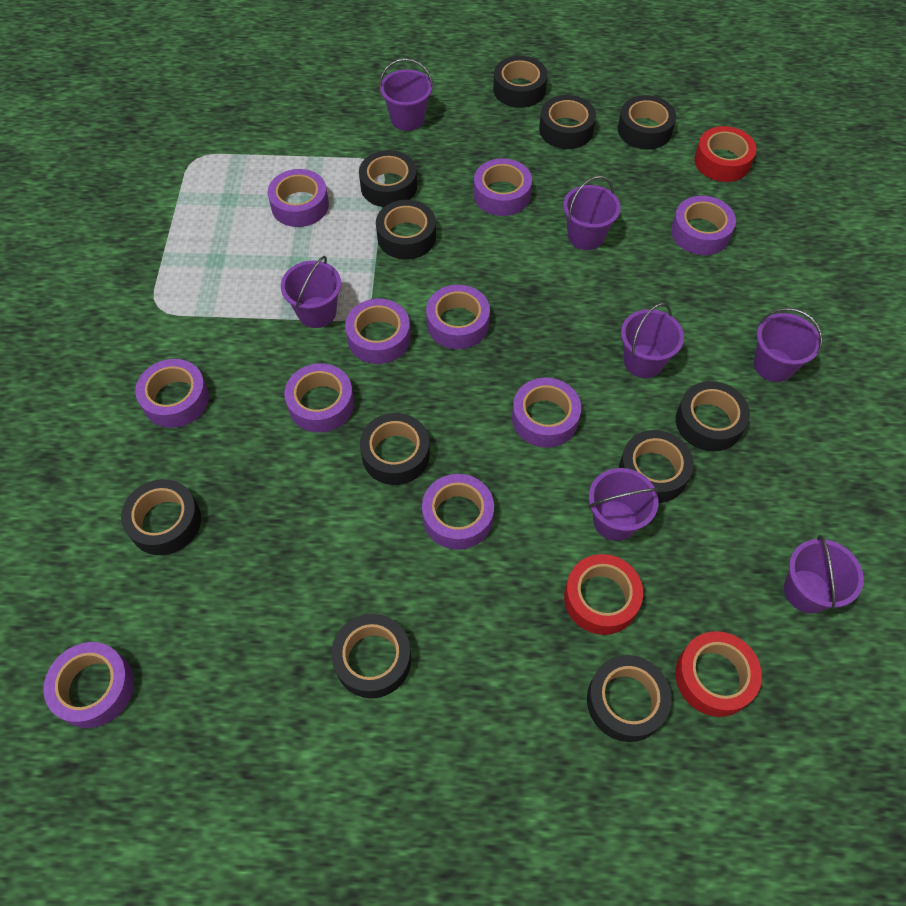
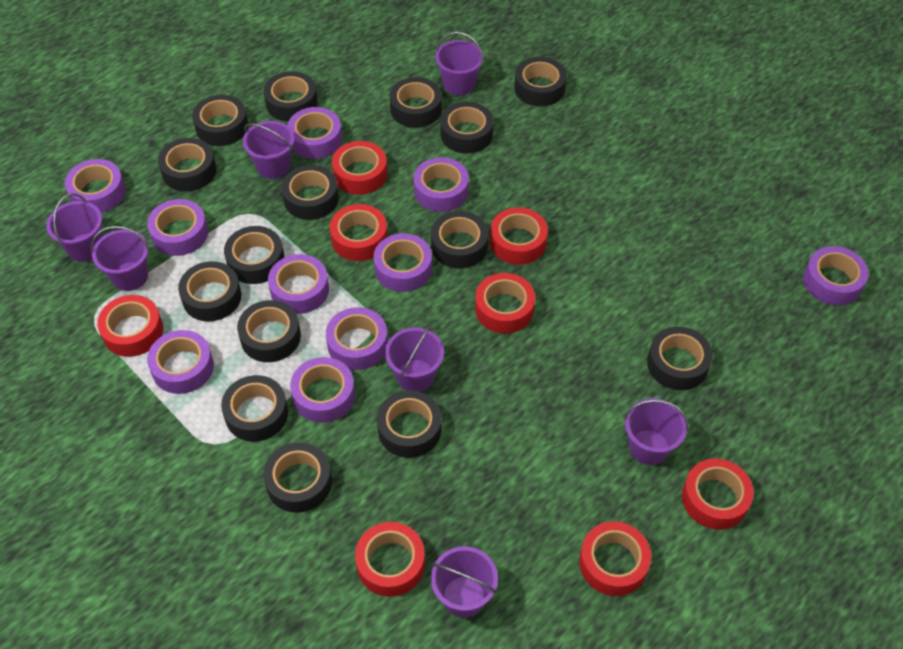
black tape: [121,479,201,555] [331,614,411,698] [359,150,417,207] [360,413,430,485] [376,200,436,260] [493,56,548,108] [539,95,596,149] [587,655,672,742] [618,95,676,149] [619,430,694,503] [676,381,750,452] = 11 -> [158,138,216,191] [178,261,241,321] [192,95,248,146] [221,375,288,442] [224,226,285,284] [237,300,301,362] [263,442,332,513] [264,71,318,122] [281,165,339,220] [377,390,441,458] [389,77,442,128] [431,211,488,268] [440,102,494,153] [514,57,567,106] [647,327,713,390] = 15
red tape: [564,554,643,635] [675,631,762,717] [694,126,757,182] = 3 -> [97,295,163,357] [330,204,388,261] [332,141,387,195] [355,522,425,597] [475,273,535,334] [490,207,548,265] [579,521,651,596] [682,459,754,530] = 8

